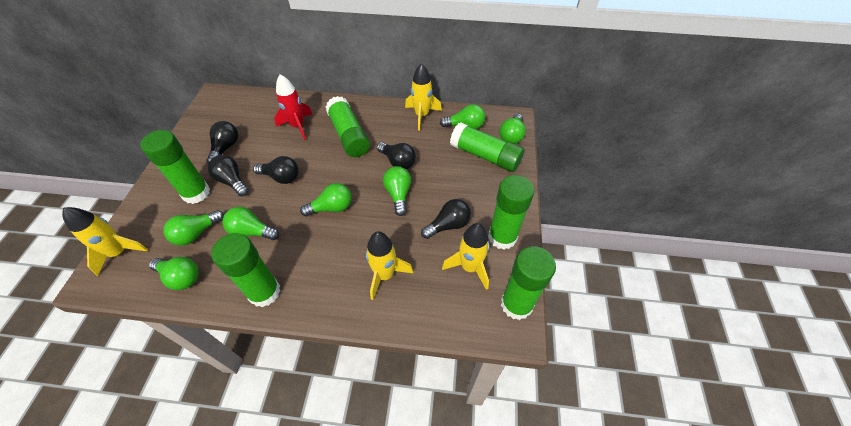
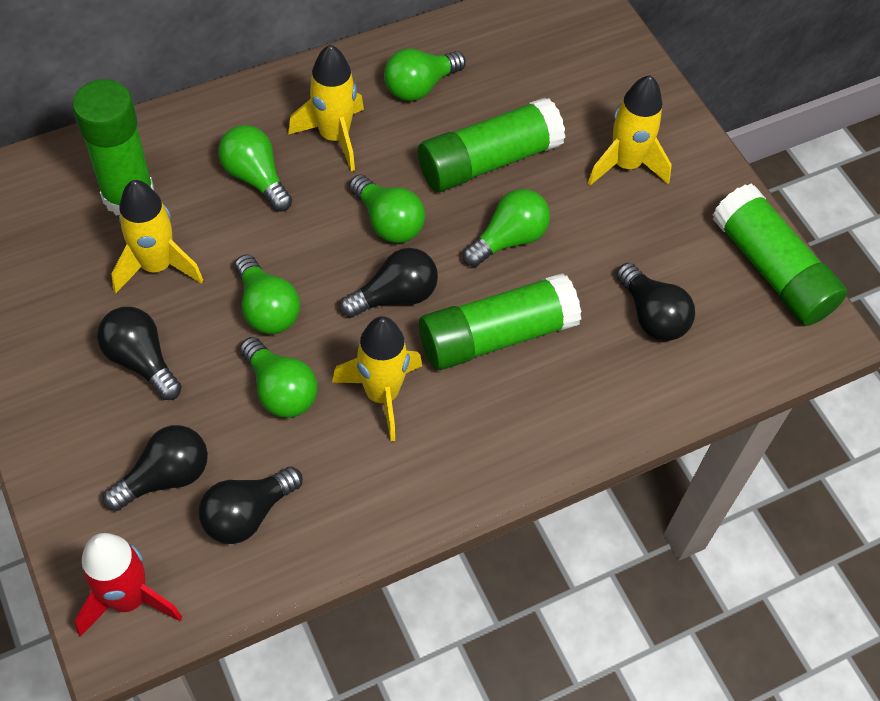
green glue stick: [140,130,210,204] [211,233,280,307] [326,96,370,157] [450,122,524,172] [488,175,534,250] [501,246,556,320] = 6 -> [72,79,154,215] [418,97,565,192] [419,273,581,370] [713,184,848,326] = 4
green light bulb: [149,257,199,290] [164,210,224,246] [222,207,279,240] [300,183,352,216] [383,166,411,216] [440,104,485,129] [499,114,526,144] = 7 -> [218,125,292,211] [235,254,300,334] [240,337,318,418] [349,175,425,243] [384,48,466,101] [463,189,550,267] = 6

